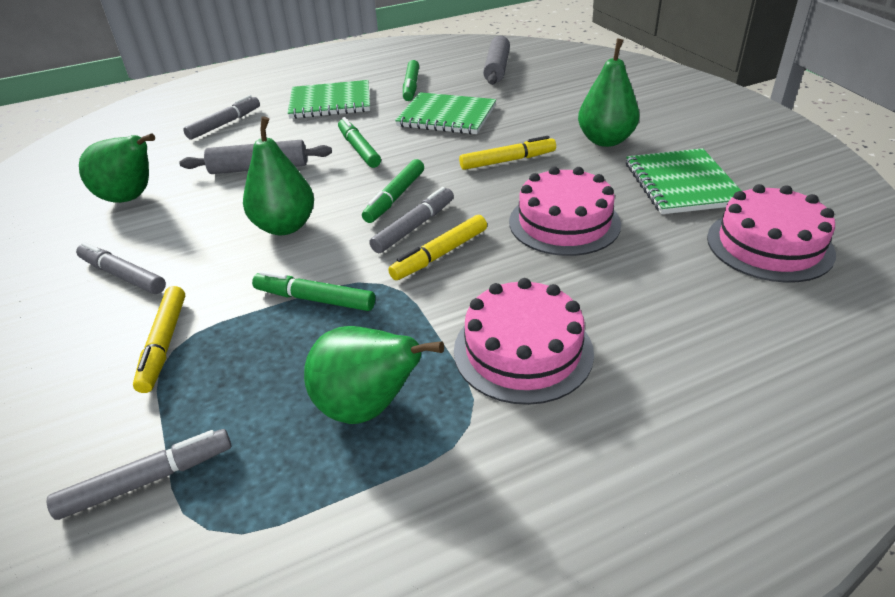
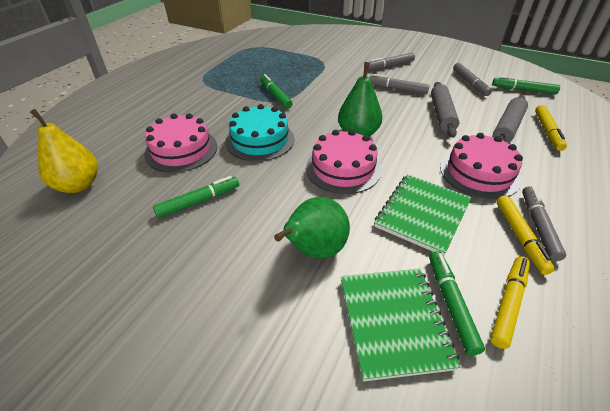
green notebook: [288,80,370,119] [395,92,496,135] [626,148,741,214] = 3 -> [341,268,460,381] [374,174,471,256] = 2
green pear: [79,133,155,203] [243,116,314,235] [304,326,444,424] [578,38,640,147] = 4 -> [274,197,350,259] [338,62,382,137] = 2
turquoise cake: none = 0 -> [225,104,294,162] = 1
yellow pear: none = 0 -> [30,109,98,193] = 1

